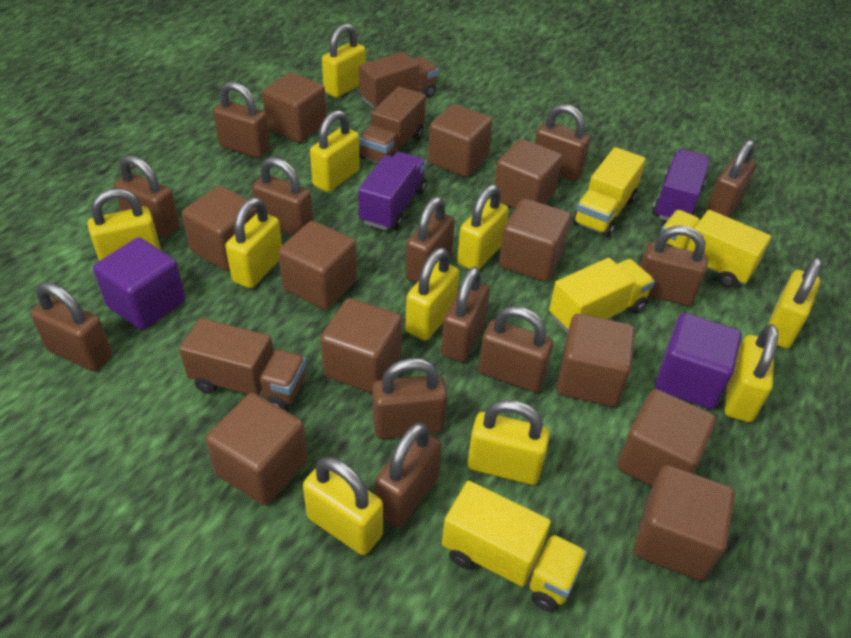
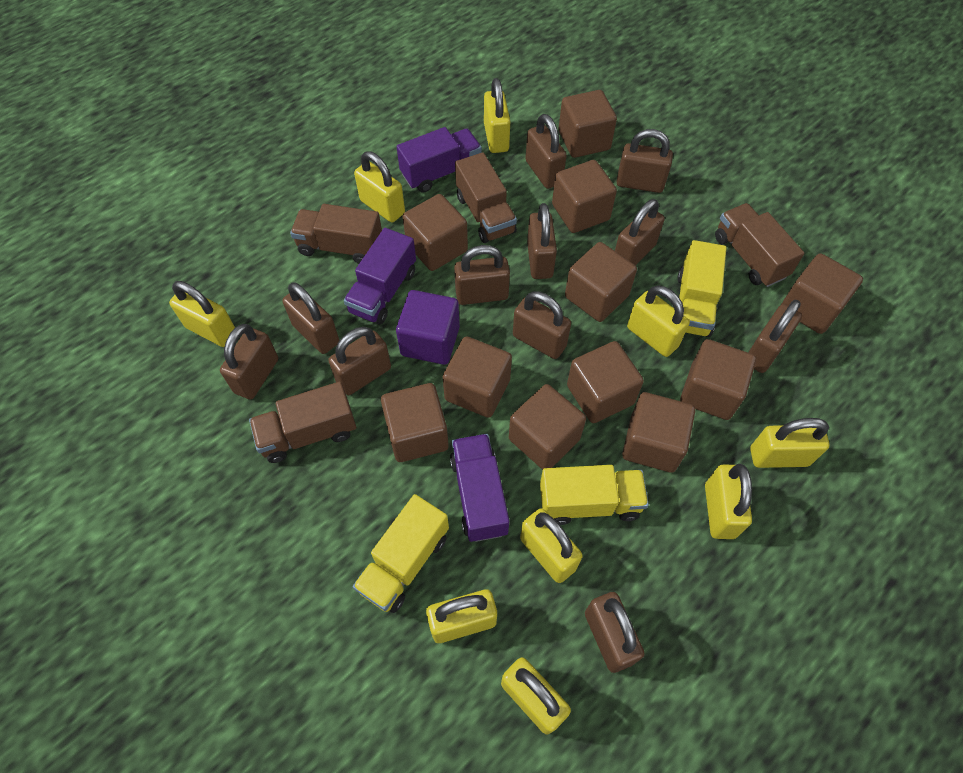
brown padlock: [30,282,112,371] [114,155,180,238] [213,82,270,158] [252,157,313,236] [372,358,447,439] [375,422,442,527] [405,197,455,283] [441,266,490,362] [478,306,553,392] [535,104,590,181] [640,225,708,306] [705,140,756,218] = 12 -> [220,324,278,399] [282,282,339,354] [328,327,391,395] [454,245,510,305] [513,291,571,359] [525,114,567,189] [527,203,557,279] [585,592,645,673] [615,199,665,266] [616,129,673,193] [748,300,802,373] = 11
brown truck: [179,318,307,411] [359,52,438,109] [359,86,426,163] = 3 -> [249,382,356,463] [290,204,382,264] [455,153,517,243] [715,203,804,287] = 4
purple cube: [93,237,186,330] [655,313,742,409] = 2 -> [396,290,460,365] = 1
purple truck: [358,152,426,231] [652,149,709,221] = 2 -> [344,228,416,324] [396,127,482,193] [450,434,509,542] = 3
yellow padlock: [88,188,161,261] [225,198,282,288] [303,457,383,555] [310,110,360,192] [322,24,366,98] [405,248,459,341] [457,184,509,269] [468,399,550,485] [724,324,778,422] [768,257,822,349] = 10 -> [169,281,235,347] [354,151,405,222] [426,589,497,643] [484,78,510,153] [501,657,571,734] [520,508,583,583] [627,286,690,357] [705,464,752,539] [750,418,829,468] = 9
yellow truck: [442,481,587,612] [549,258,655,334] [572,147,646,237] [660,210,771,288] = 4 -> [353,494,449,613] [540,465,649,525] [678,240,726,337] = 3

